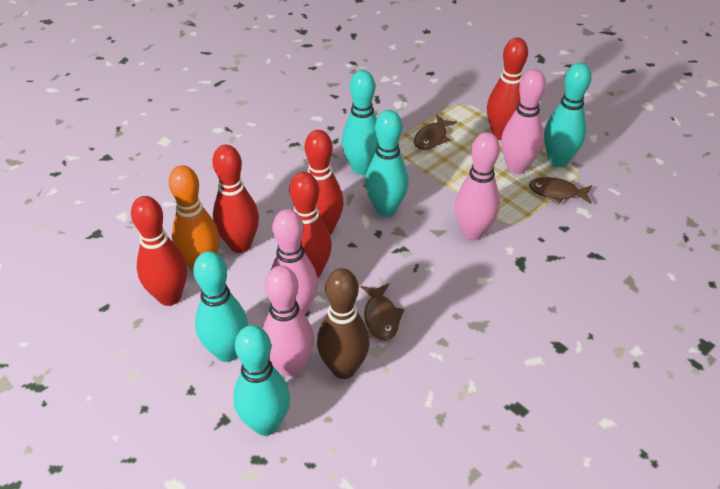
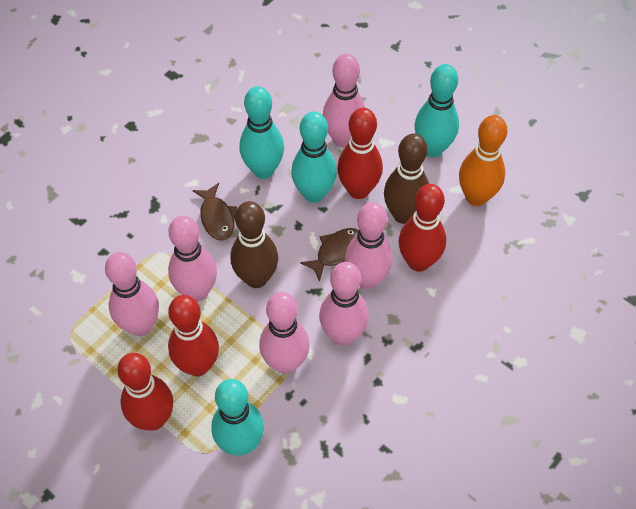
brown bowling pin: [317,268,370,379] = 1 -> [231,201,278,288] [384,134,429,224] = 2
brown fish: [361,283,405,341] [414,114,457,150] [529,177,592,204] = 3 -> [193,183,237,241] [300,228,359,282] = 2
pink bowling pin: [263,266,314,376] [271,209,318,315] [455,132,500,240] [501,69,546,174] = 4 -> [105,252,159,336] [168,216,217,302] [259,292,310,374] [319,262,369,345] [323,54,365,148] [345,203,393,289] = 6
red bowling pin: [131,196,187,306] [212,145,259,253] [289,172,332,279] [304,130,344,235] [487,38,528,140] = 5 -> [117,353,173,430] [168,295,219,376] [337,108,383,199] [399,184,446,272] = 4
turquoise bowling pin: [193,251,248,362] [233,325,290,436] [342,70,378,175] [365,110,409,217] [544,63,591,167] = 5 -> [211,379,264,456] [240,86,284,179] [291,111,337,203] [414,64,459,157] = 4

